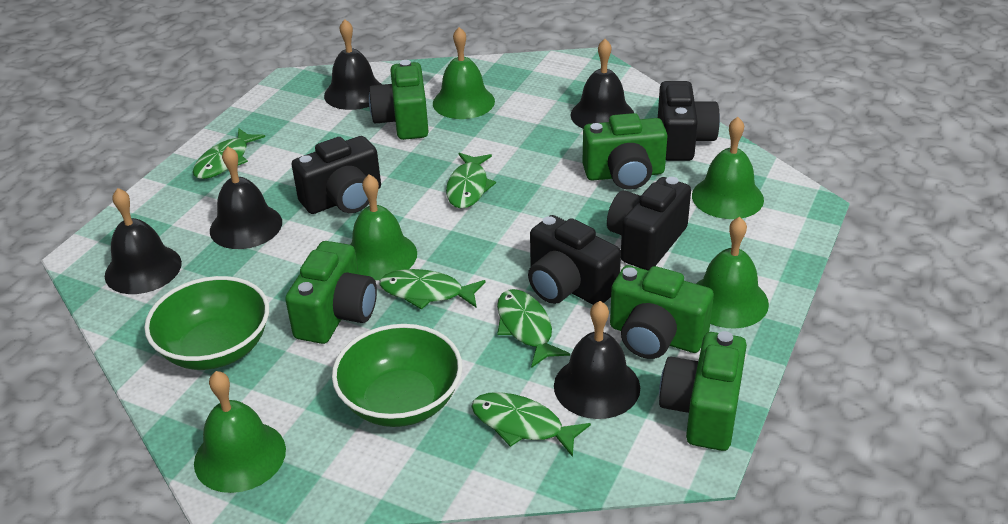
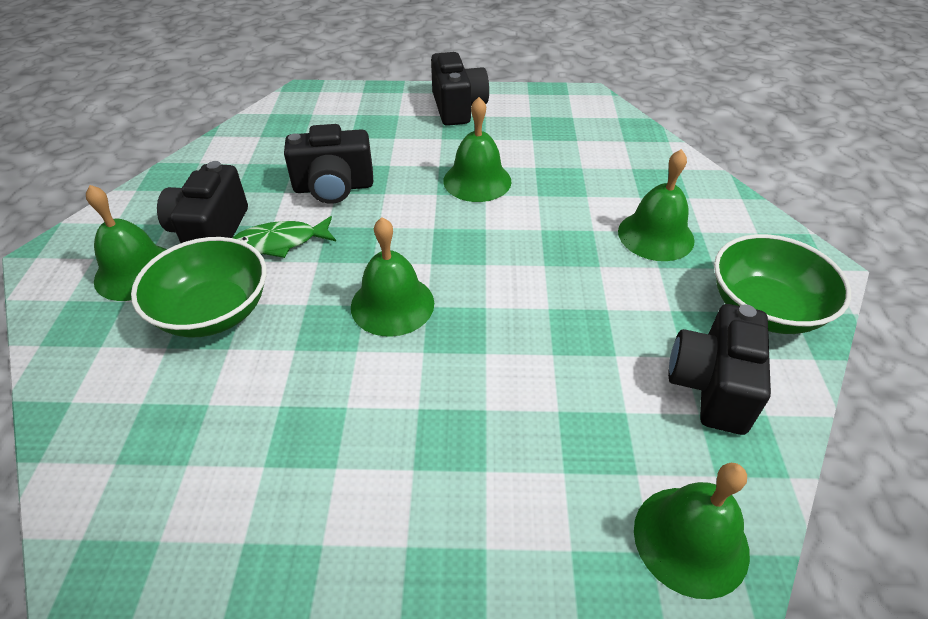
black bell: [105,188,182,294] [210,146,282,249] [324,19,382,110] [554,301,640,419] [571,39,634,129] = 5 -> none = 0
green camera: [285,241,377,344] [369,60,429,140] [582,113,668,190] [610,265,714,359] [659,331,747,451] = 5 -> none = 0
green fish: [193,128,265,179] [379,269,485,310] [446,153,496,208] [471,392,591,457] [497,289,570,368] = 5 -> [233,216,336,258] = 1

